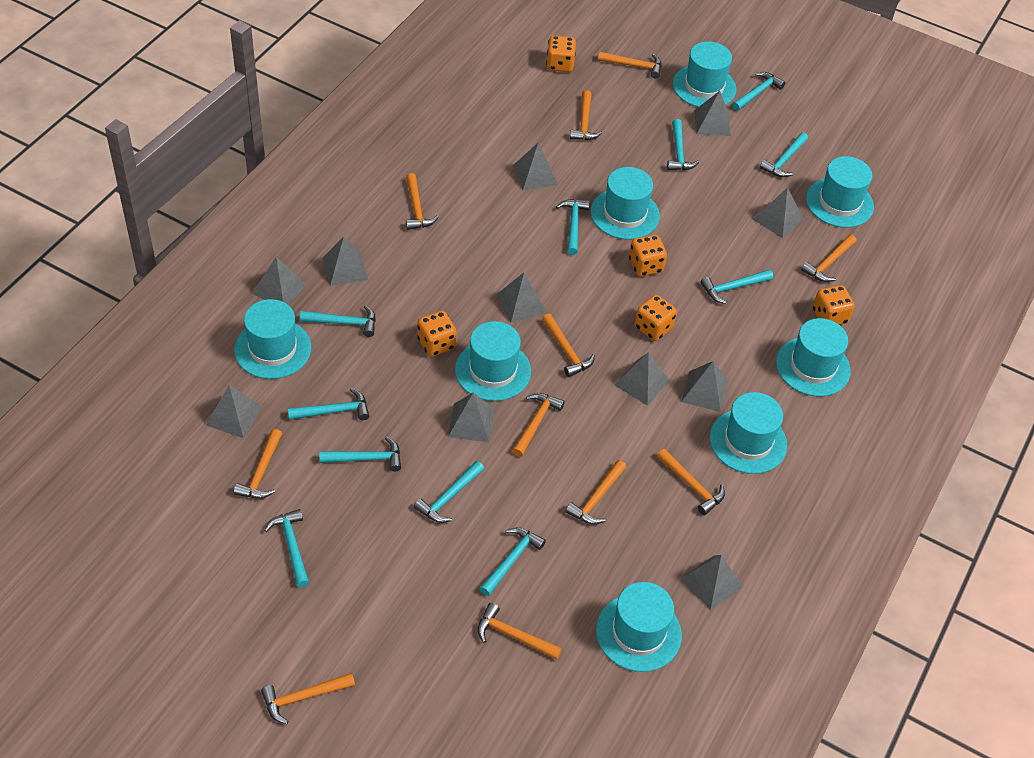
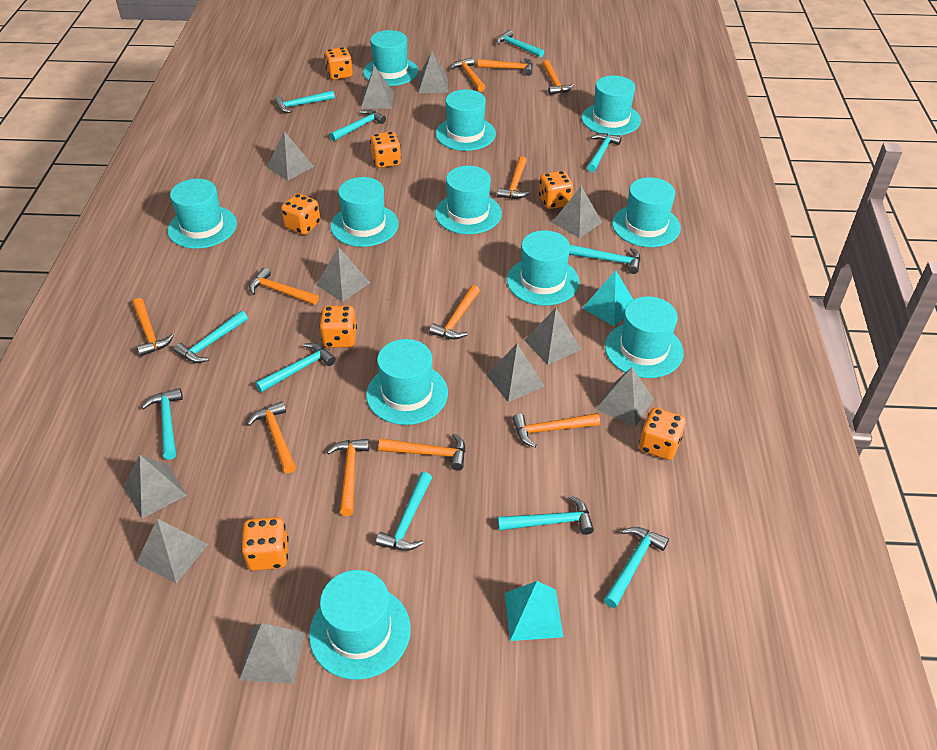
orange dice: [417,311,457,356] [546,36,576,72] [629,235,667,276] [634,295,677,341] [813,285,855,325] = 5 -> [241,517,289,571] [281,193,320,235] [319,305,357,348] [324,47,353,80] [370,131,401,168] [539,171,574,209] [639,408,686,460] = 7
turquoise hat: [234,299,311,379] [455,321,531,401] [591,167,660,240] [596,582,682,672] [673,41,737,107] [710,392,787,474] [776,318,851,397] [806,156,874,228] = 8 -> [167,179,237,249] [309,570,411,680] [330,177,398,247] [363,30,419,86] [366,339,448,425] [435,89,496,151] [435,166,502,234] [507,230,579,306] [582,76,641,136] [605,296,684,378] [612,177,681,247] = 11
turquoise pyramid: none = 0 -> [504,581,563,641] [583,270,634,326] = 2

